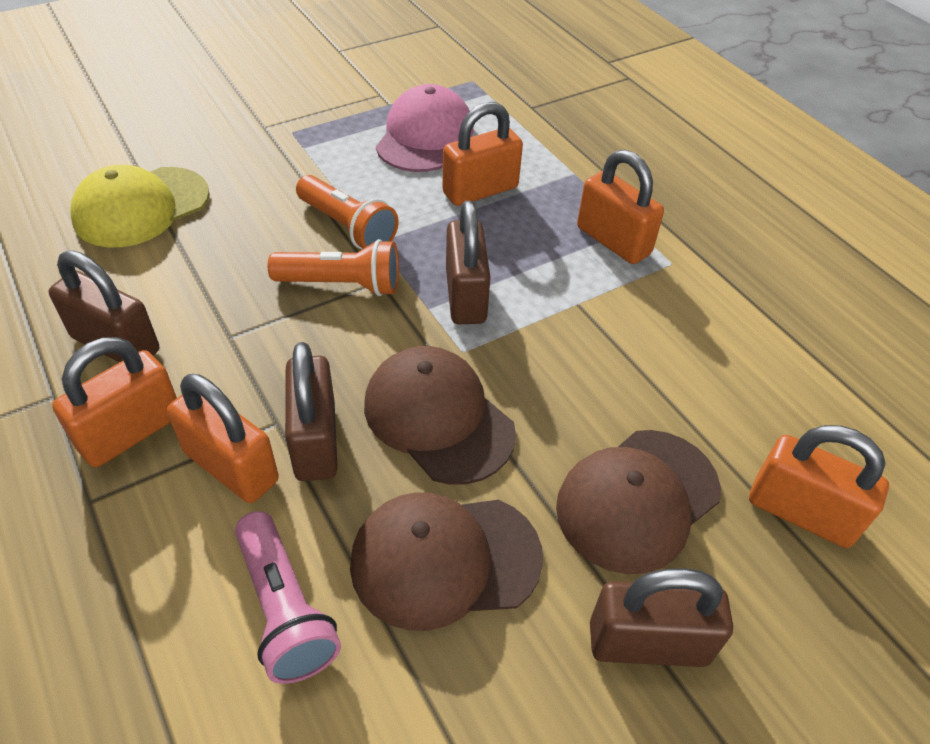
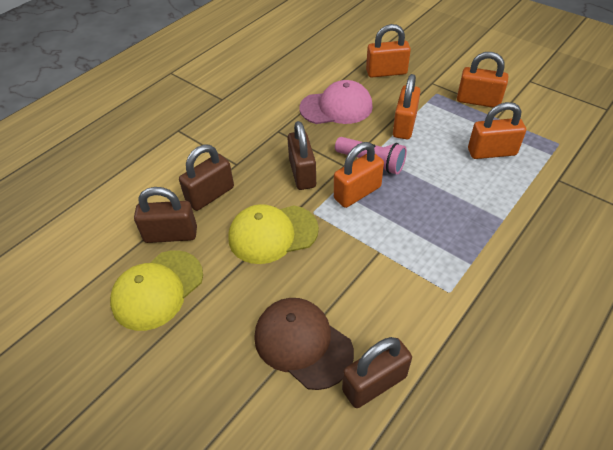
brown cap: [350,492,543,631] [364,346,516,485] [556,430,721,574] = 3 -> [254,298,354,390] = 1
orange flashlight: [268,239,399,296] [296,175,399,249] = 2 -> none = 0
yellow cap: [70,165,209,247] = 1 -> [110,250,203,331] [228,204,319,264] = 2

